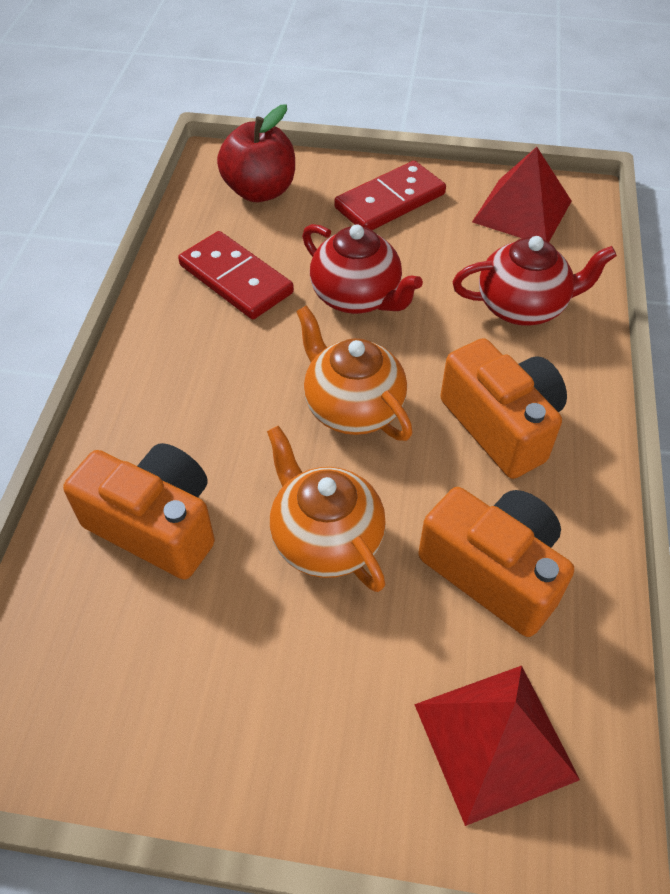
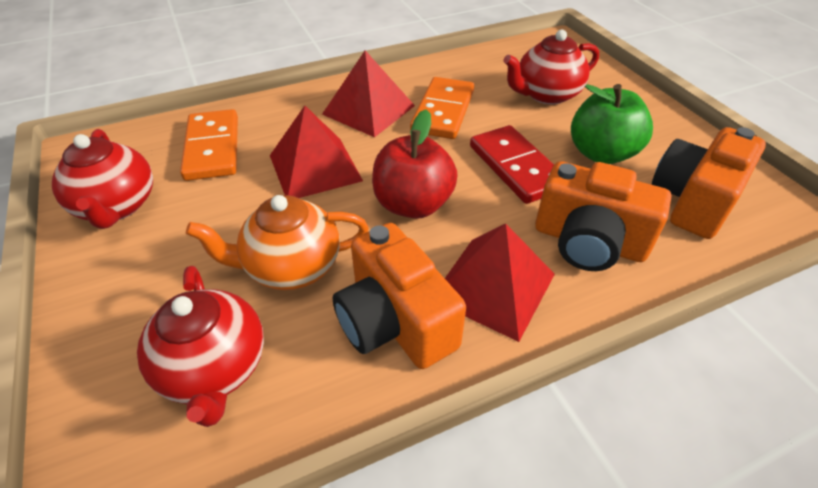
green apple: none = 0 -> [571,84,653,164] = 1
orange domino: none = 0 -> [180,109,238,181] [410,77,474,139] = 2
orange teapot: [267,426,386,592] [296,305,413,441] = 2 -> [186,195,369,290] = 1
red domino: [178,231,294,319] [334,161,446,230] = 2 -> [470,125,554,204] = 1
red pyramid: [414,666,580,826] [472,147,572,242] = 2 -> [270,106,363,198] [322,50,415,137] [445,223,555,342] = 3
red teapot: [302,224,423,314] [453,236,617,326] = 2 -> [52,129,153,229] [137,266,264,427] [503,30,599,105] = 3

